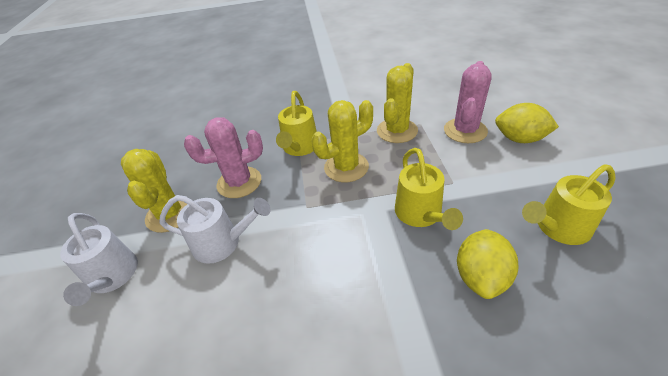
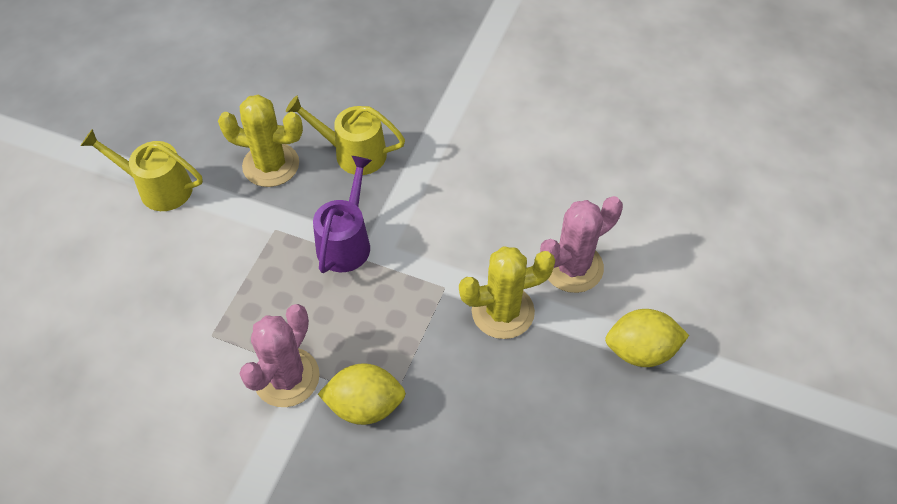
purple watering can: none = 0 -> [313,156,372,273] = 1
white watering can: [60,213,138,306] [160,195,271,264] = 2 -> none = 0
yellow cactus: [121,149,187,233] [311,100,373,182] [377,63,418,143] = 3 -> [218,95,303,187] [459,247,555,339] = 2
yellow watering can: [276,91,317,156] [395,148,463,230] [522,164,615,245] = 3 -> [81,129,203,211] [286,96,405,175] = 2

